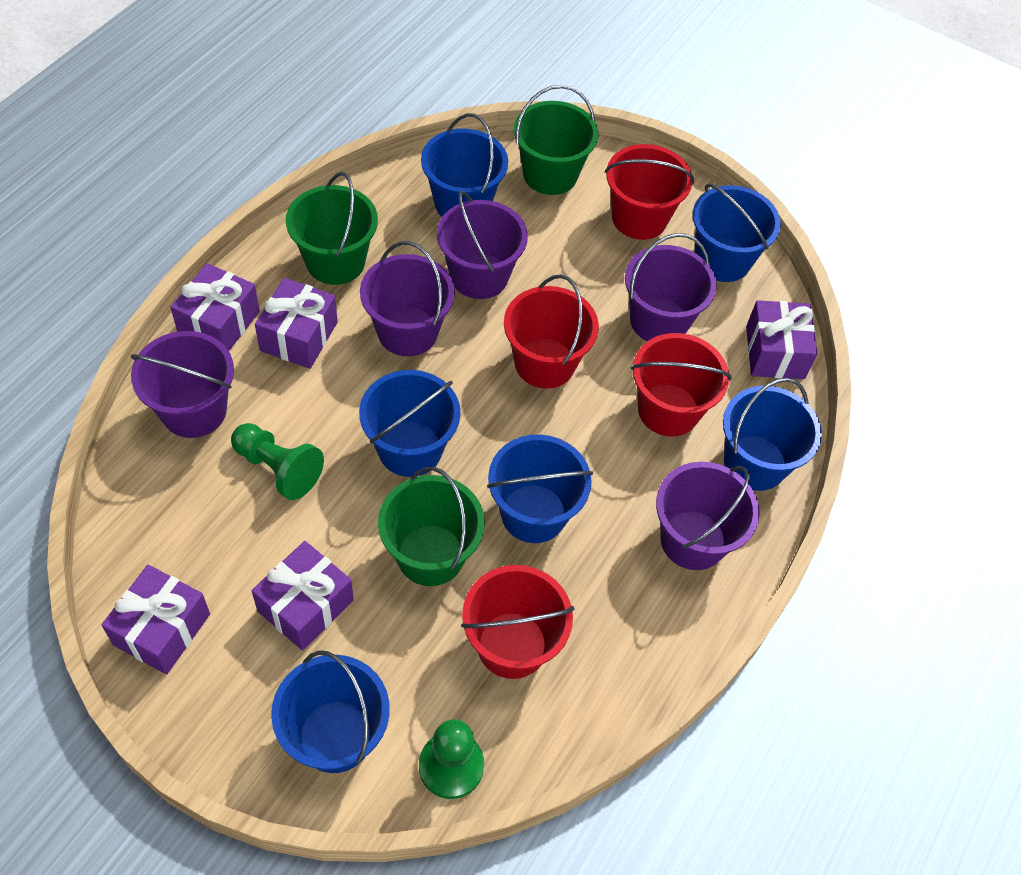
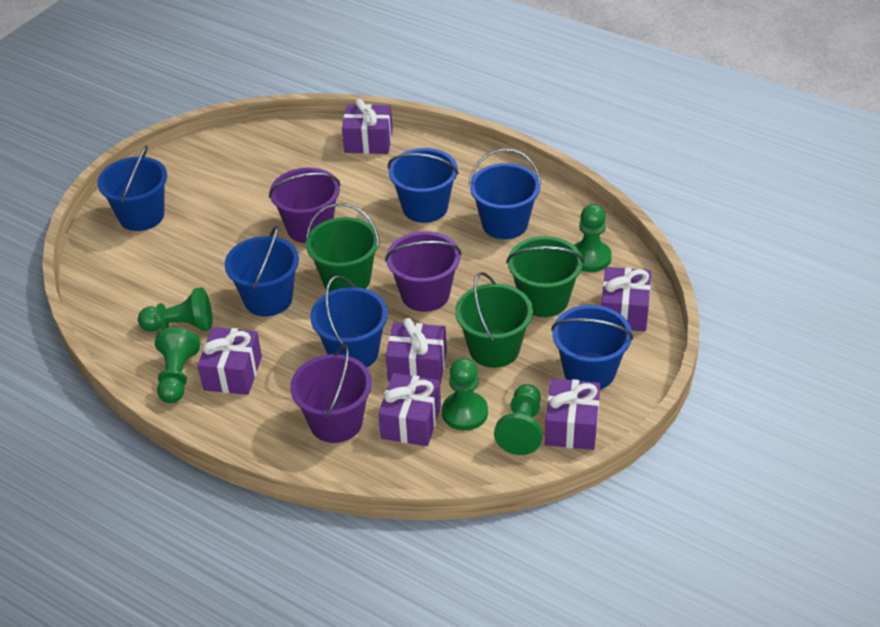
green pawn: [231,423,324,500] [419,719,484,799] = 2 -> [138,287,212,332] [155,328,200,403] [442,358,488,431] [494,384,543,455] [574,204,612,272] = 5
purple bucket: [131,331,234,438] [360,241,455,356] [437,191,528,299] [625,233,717,341] [656,462,760,570] = 5 -> [269,168,341,243] [290,344,372,443] [385,231,462,312] = 3
purple gift: [102,565,210,675] [170,263,260,351] [252,541,354,651] [255,278,338,369] [746,300,817,379] = 5 -> [198,327,262,395] [342,99,393,154] [378,373,441,446] [385,318,447,385] [545,378,600,450] [601,267,651,331] = 6
red bucket: [461,565,575,679] [504,274,599,389] [605,144,694,240] [631,333,732,437] = 4 -> none = 0

